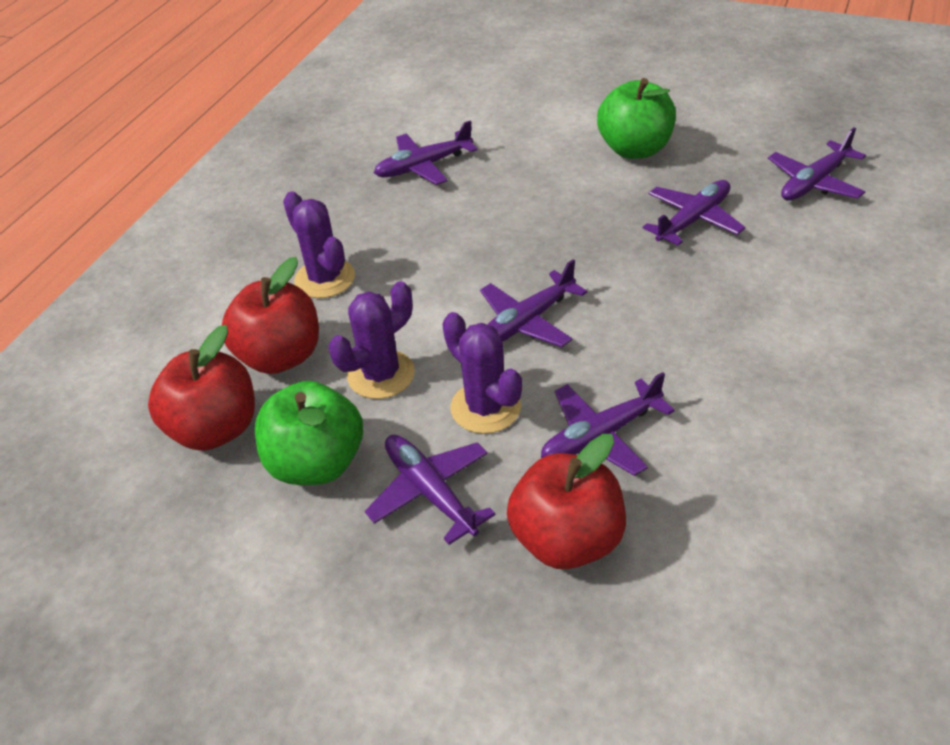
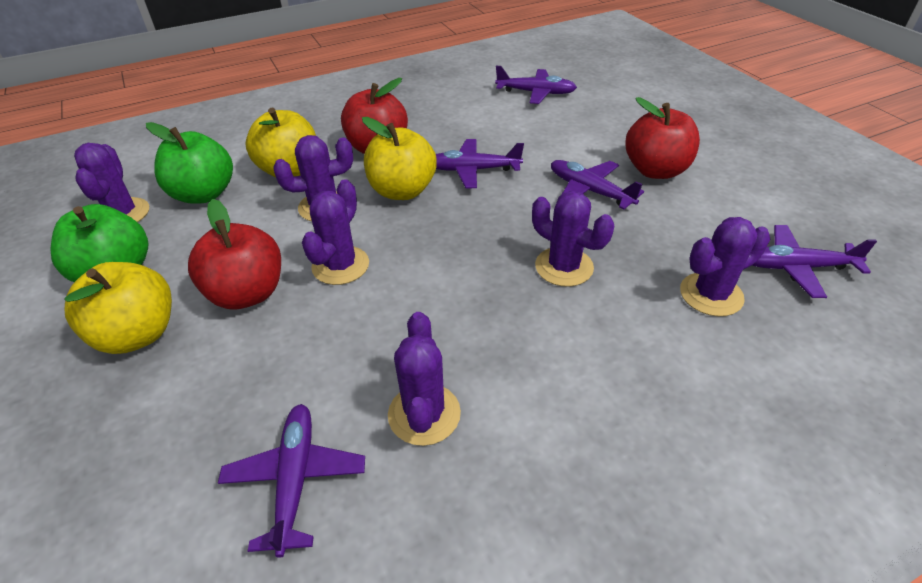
purple cactus: [283,191,355,298] [329,281,415,399] [442,312,522,434] = 3 -> [74,143,149,222] [273,135,353,221] [302,179,369,285] [388,312,461,446] [532,191,614,287] [680,217,770,316] = 6
purple plane: [365,435,496,545] [374,121,477,185] [480,259,587,347] [541,372,675,476] [643,180,745,246] [768,127,866,201] = 6 -> [218,404,365,558] [436,139,524,188] [495,66,577,104] [551,160,644,209] [752,225,877,298] = 5
yellow apple: none = 0 -> [64,262,172,354] [246,108,316,177] [362,117,437,200] = 3

